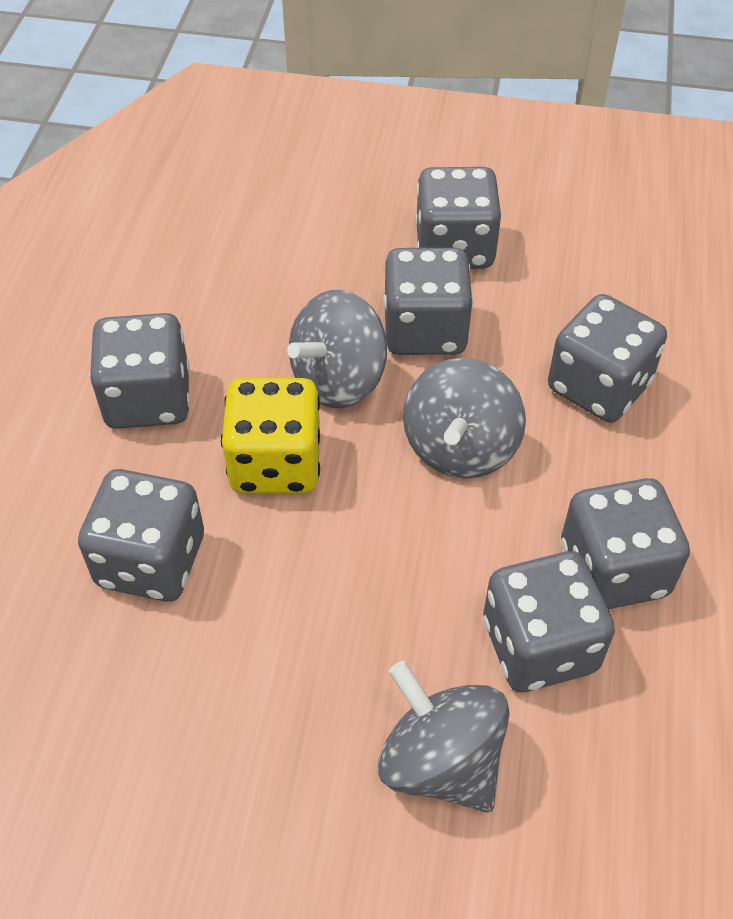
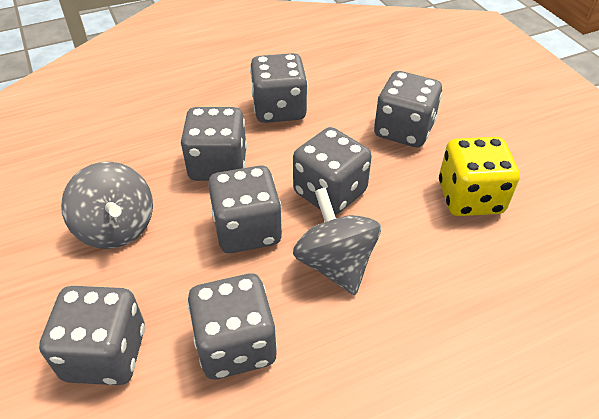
grey spinning top: [287,290,387,408] [378,661,510,813] [403,358,526,478] = 3 -> [61,162,153,249] [293,187,381,295] = 2

